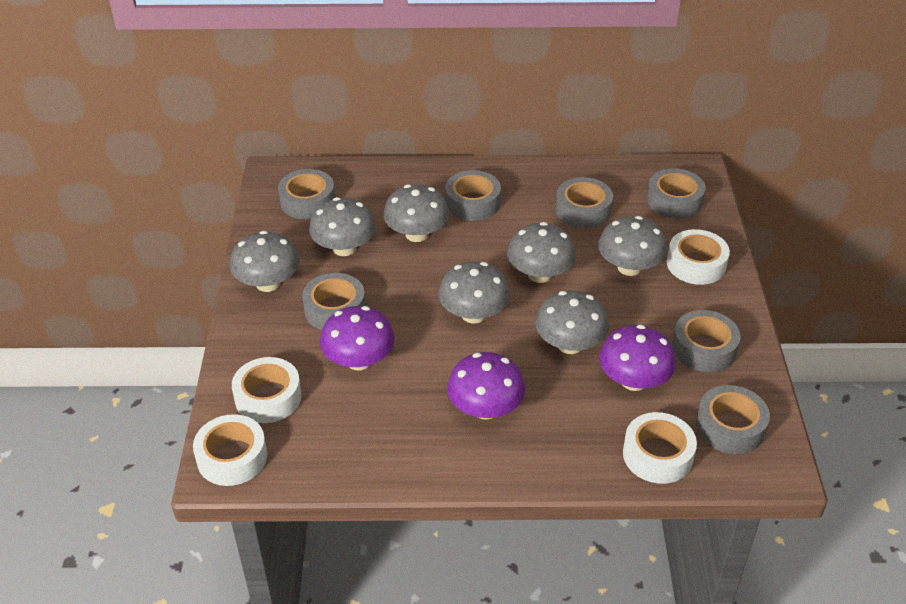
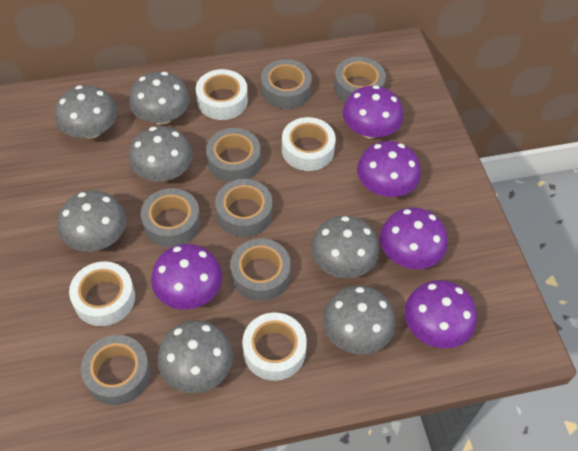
purple mushroom: [320,306,395,370] [447,352,525,420] [599,325,676,391] = 3 -> [151,244,222,309] [343,85,403,138] [357,141,421,197] [380,208,448,269] [404,280,477,348] = 5

